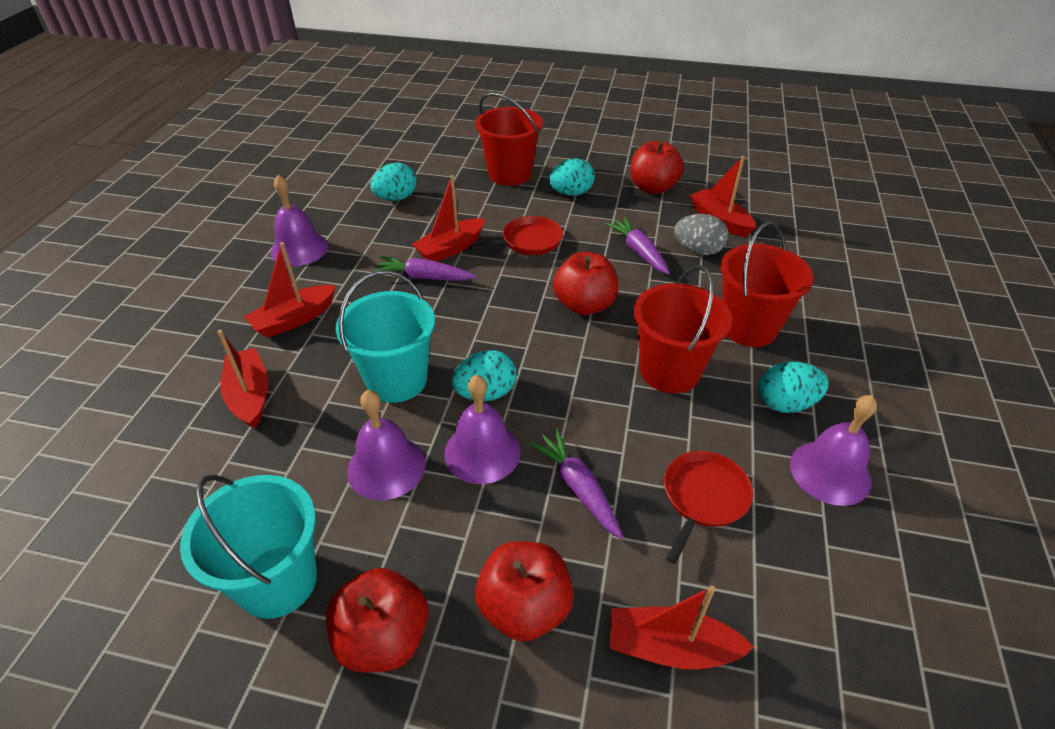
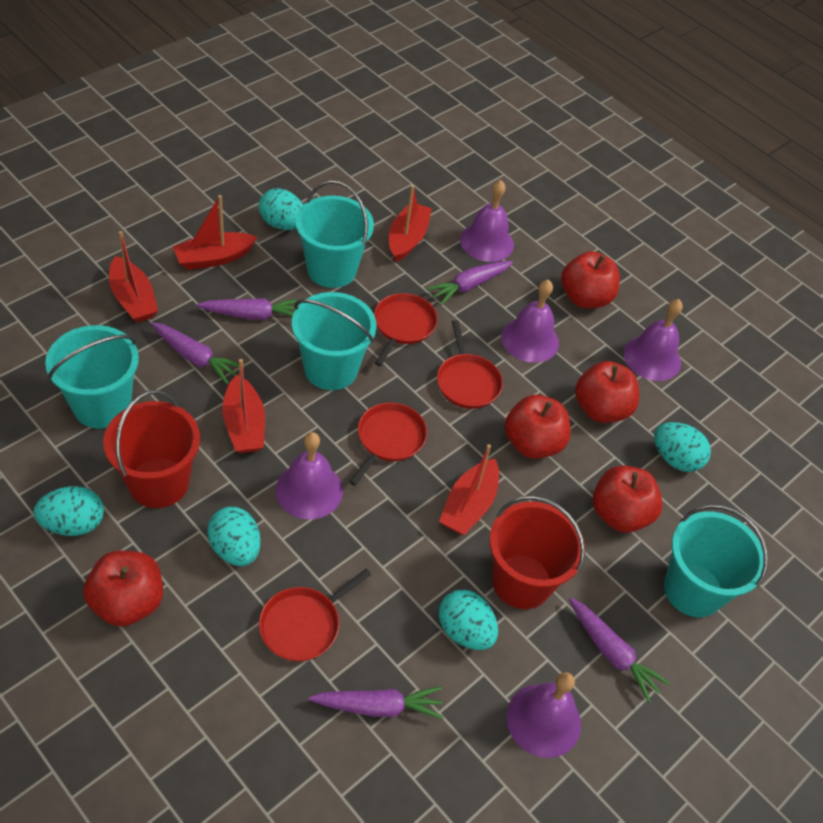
grey egg: [674,214,729,255] = 1 -> none = 0
purple bell: [271,175,328,266] [347,390,426,500] [444,375,521,484] [790,395,877,506] = 4 -> [276,432,343,519] [460,180,514,262] [501,280,559,363] [507,672,581,758] [624,299,683,381] = 5
purple carrot: [373,256,477,281] [529,429,623,539] [605,217,670,275] = 3 -> [151,322,245,384] [197,298,301,320] [308,686,443,719] [426,261,513,305] [569,598,670,703] = 5
red apple: [326,568,429,672] [475,541,574,642] [553,252,618,315] [631,141,684,194] = 4 -> [83,550,163,627] [505,395,571,459] [561,251,620,308] [575,361,639,423] [593,465,663,533] = 5
red bucket: [475,92,543,186] [634,265,732,394] [720,222,814,347] = 3 -> [103,390,200,508] [489,496,585,609] = 2
red pan: [470,216,563,255] [664,451,753,564] = 2 -> [259,569,371,661] [349,402,427,486] [374,293,438,366] [437,320,503,409] = 4
turquoise bucket: [180,475,317,619] [336,270,435,403] = 2 -> [45,325,139,429] [292,292,377,390] [295,180,374,288] [664,504,768,617] = 4
turquoise egg: [370,163,417,201] [452,350,517,401] [549,158,595,196] [759,362,829,413] = 4 -> [33,486,104,536] [207,507,261,566] [259,188,303,230] [439,590,498,650] [654,422,711,472] = 5

